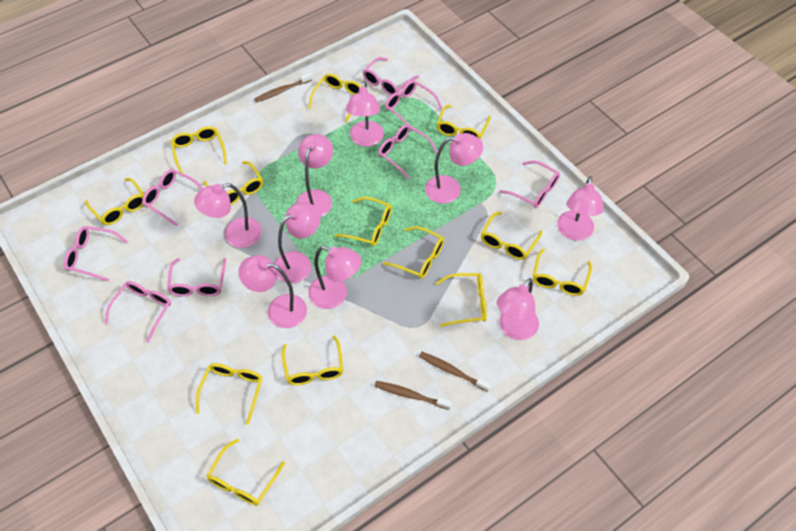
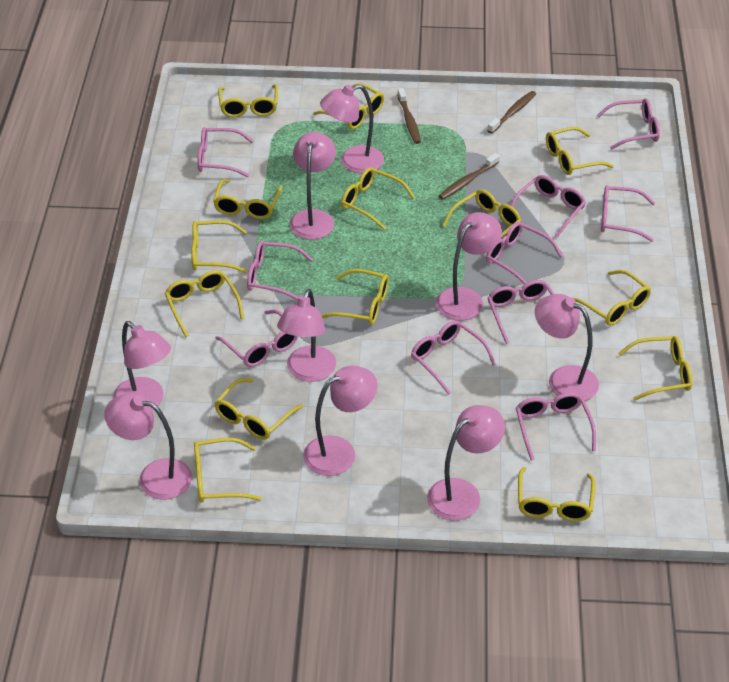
pink glasses: [64,226,128,282] [105,281,171,343] [142,169,203,226] [167,258,226,296] [363,57,419,95] [378,124,438,179] [385,80,442,132] [499,160,560,208] = 8 -> [197,127,254,177] [215,309,298,367] [247,241,313,300] [411,320,496,395] [486,222,563,285] [487,280,554,344] [511,175,586,239] [516,392,596,461] [597,99,660,150] [601,185,655,242] = 10
yellow glasses: [86,178,144,225] [171,126,227,177] [196,363,263,425] [204,161,263,205] [207,439,285,506] [282,335,343,385] [308,74,362,122] [334,197,392,246] [383,226,444,279] [436,273,487,327] [437,105,491,139] [481,212,542,260] [533,249,592,296] = 13 -> [165,270,244,337] [191,220,247,273] [194,438,262,503] [213,179,283,219] [214,378,303,440] [218,84,278,118] [313,84,384,130] [322,269,389,325] [341,167,415,230] [442,189,521,255] [518,467,595,522] [546,127,614,175] [573,270,651,326] [618,336,692,401] = 14

